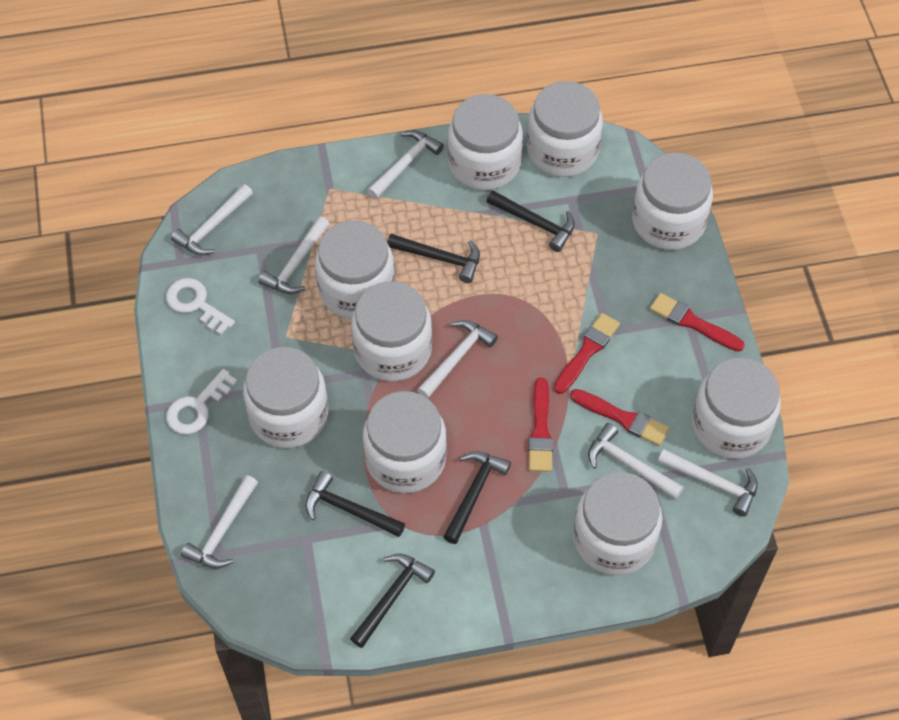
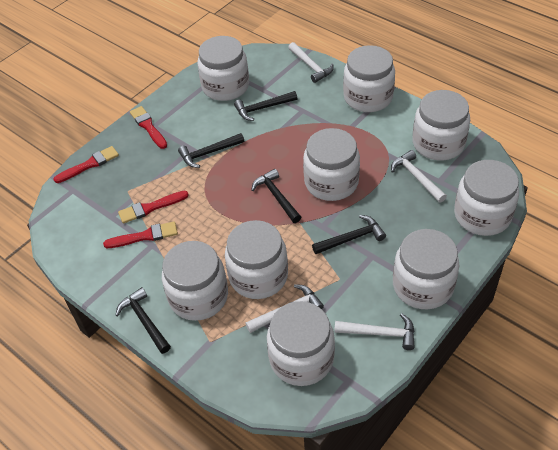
white hammer: [171,184,253,256] [181,475,258,569] [258,217,329,294] [367,130,444,199] [417,320,498,399] [588,423,684,500] [658,449,758,517] = 7 -> [245,284,324,333] [288,42,334,83] [334,313,415,350] [391,150,447,203] = 4
white key: [166,278,235,335] [166,369,238,434] = 2 -> none = 0

